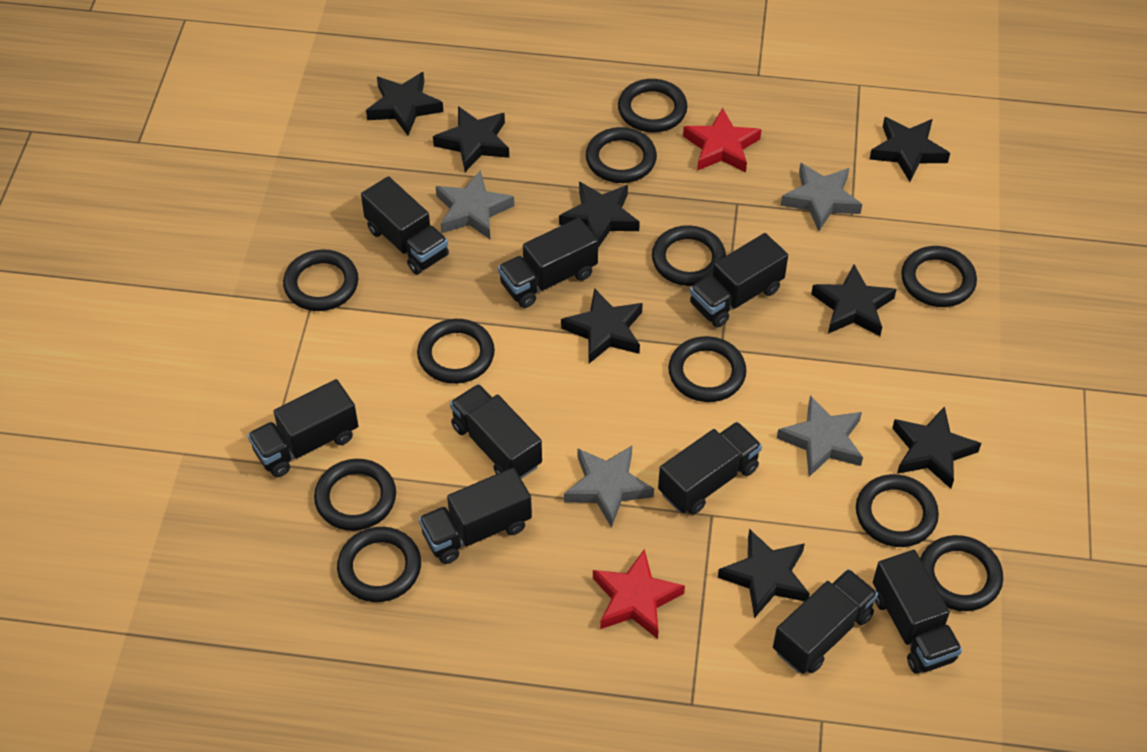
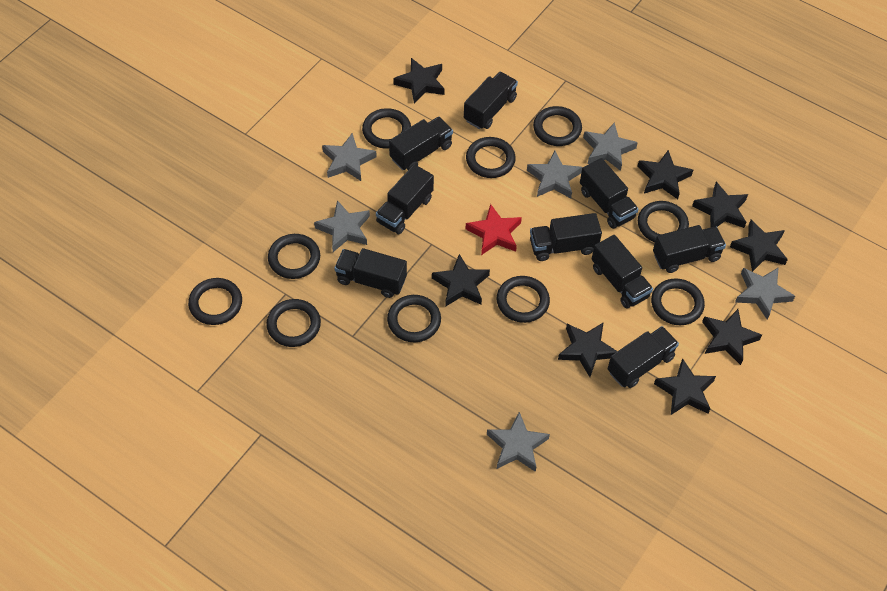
black ring: [283,249,358,311] [314,459,396,531] [337,527,421,602] [417,319,495,384] [586,127,657,183] [618,79,688,132] [652,225,726,286] [668,336,747,402] [856,474,939,547] [901,246,977,307] [920,535,1003,611] = 11 -> [188,278,242,325] [266,299,321,347] [268,234,320,279] [362,108,411,149] [387,295,441,342] [466,137,516,178] [497,276,550,323] [533,106,582,146] [638,201,689,243] [651,278,705,325] = 10
grey star: [436,170,514,239] [564,446,654,528] [777,395,863,477] [781,163,862,231] = 4 -> [314,200,370,252] [322,133,377,181] [487,412,550,472] [527,151,582,198] [583,123,638,171] [735,267,795,320] = 6
red star: [593,549,685,639] [683,108,762,172] = 2 -> [465,204,522,255] = 1

